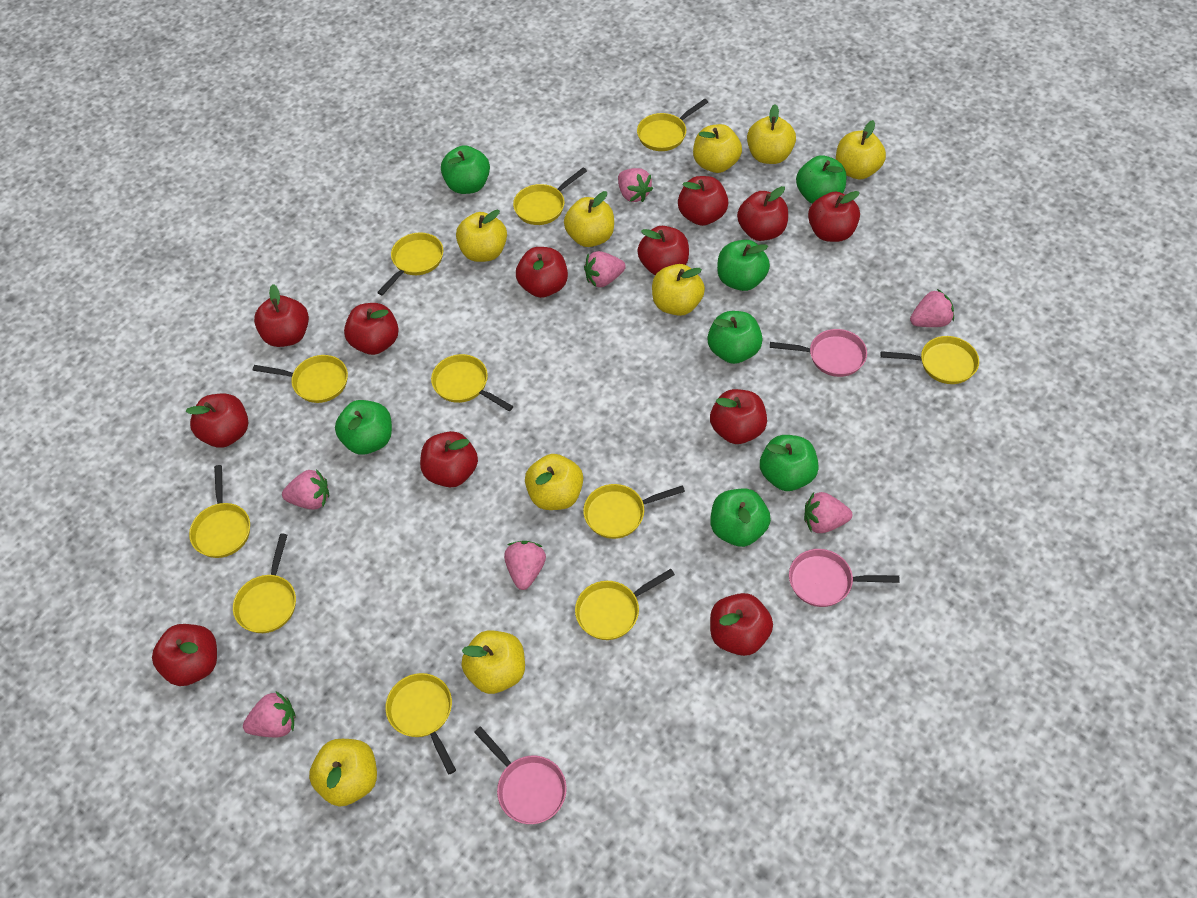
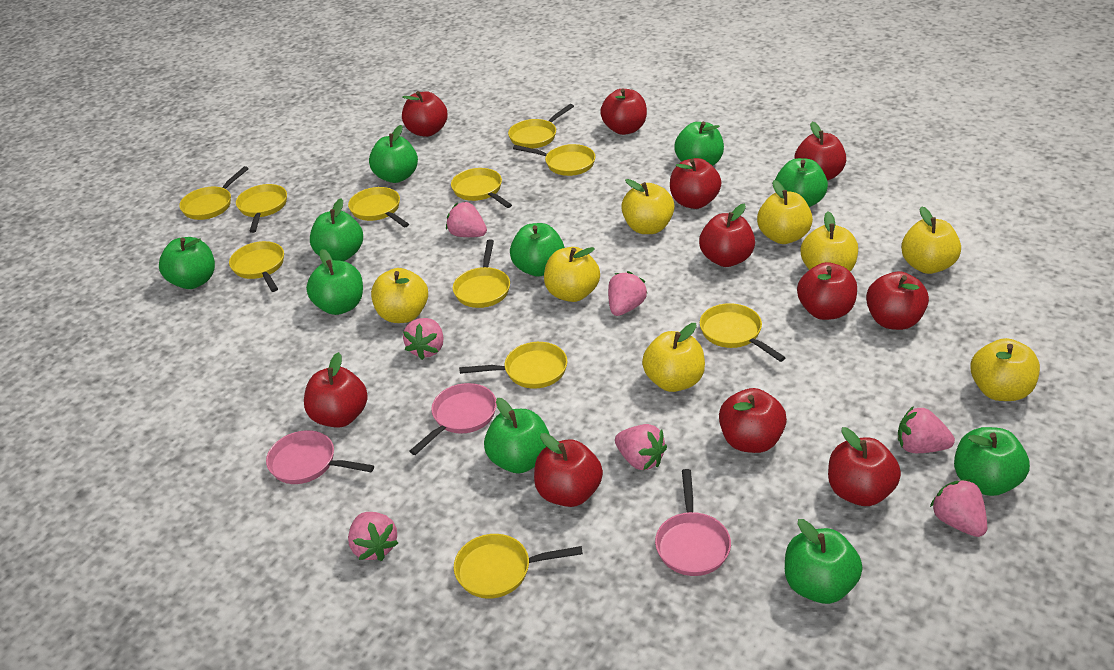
green apple: [335,400,392,455] [441,145,490,194] [708,311,763,364] [711,489,771,547] [717,240,770,291] [760,435,819,491] [796,155,846,204] = 7 -> [159,237,215,289] [306,249,363,315] [310,198,363,261] [369,125,418,183] [484,398,550,473] [510,223,565,277] [674,122,724,166] [775,158,828,207] [785,519,863,604] [954,427,1030,496] = 10
red apple: [152,624,217,686] [186,394,248,448] [254,284,309,347] [344,303,399,355] [420,431,478,487] [516,247,568,298] [637,226,689,275] [678,176,729,226] [710,389,767,444] [710,593,773,656] [737,186,788,241] [808,191,860,242] = 12 -> [304,352,368,427] [402,91,448,137] [534,433,603,507] [600,89,647,135] [670,158,721,209] [699,204,755,267] [719,388,787,453] [795,122,846,181] [797,262,857,320] [828,427,901,506] [866,271,929,330] = 11
yellow apple: [309,739,377,807] [456,210,507,262] [461,630,525,694] [525,454,583,510] [564,191,614,247] [652,264,705,316] [693,124,742,173] [747,104,796,164] [836,120,886,179] = 9 -> [371,268,428,323] [544,247,600,302] [621,179,675,234] [642,323,705,392] [757,180,813,244] [801,211,858,271] [901,206,961,274] [971,338,1040,401] = 8

